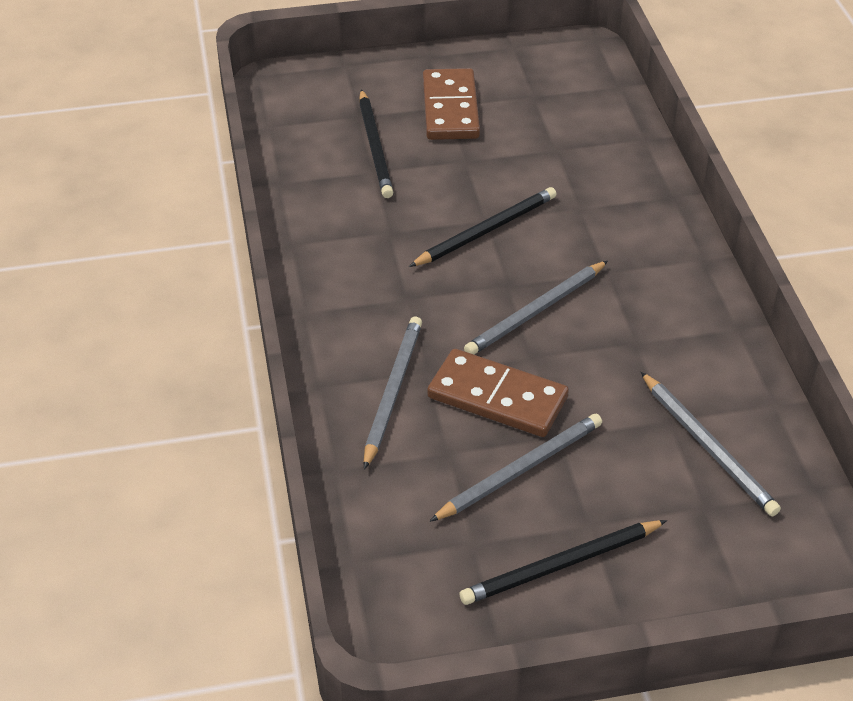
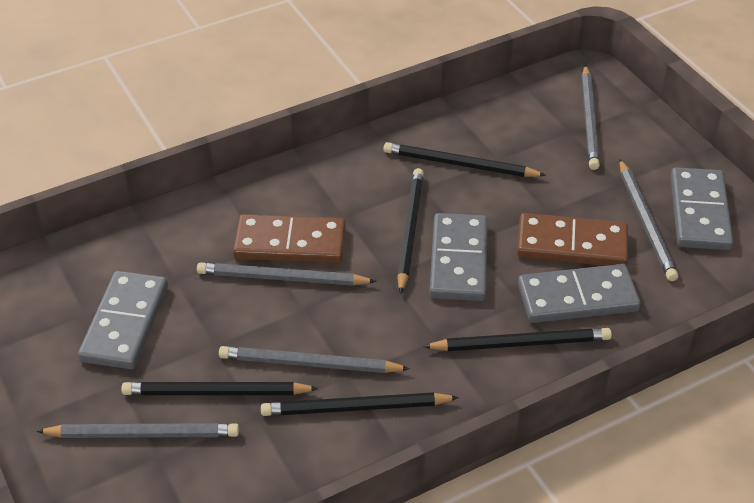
black pencil: [359,89,394,198] [409,187,557,267] [459,520,667,605] = 3 -> [121,382,319,395] [261,392,459,416] [383,142,546,177] [397,168,424,294] [423,328,612,351] = 5
grey domino: none = 0 -> [78,271,168,369] [429,213,488,301] [518,264,641,323] [671,167,733,250] = 4
grey pencil: [364,317,422,470] [430,414,602,522] [464,261,608,355] [641,372,781,517] = 4 -> [36,423,239,438] [197,262,377,286] [219,346,410,373] [582,65,600,170] [619,159,678,281] = 5

